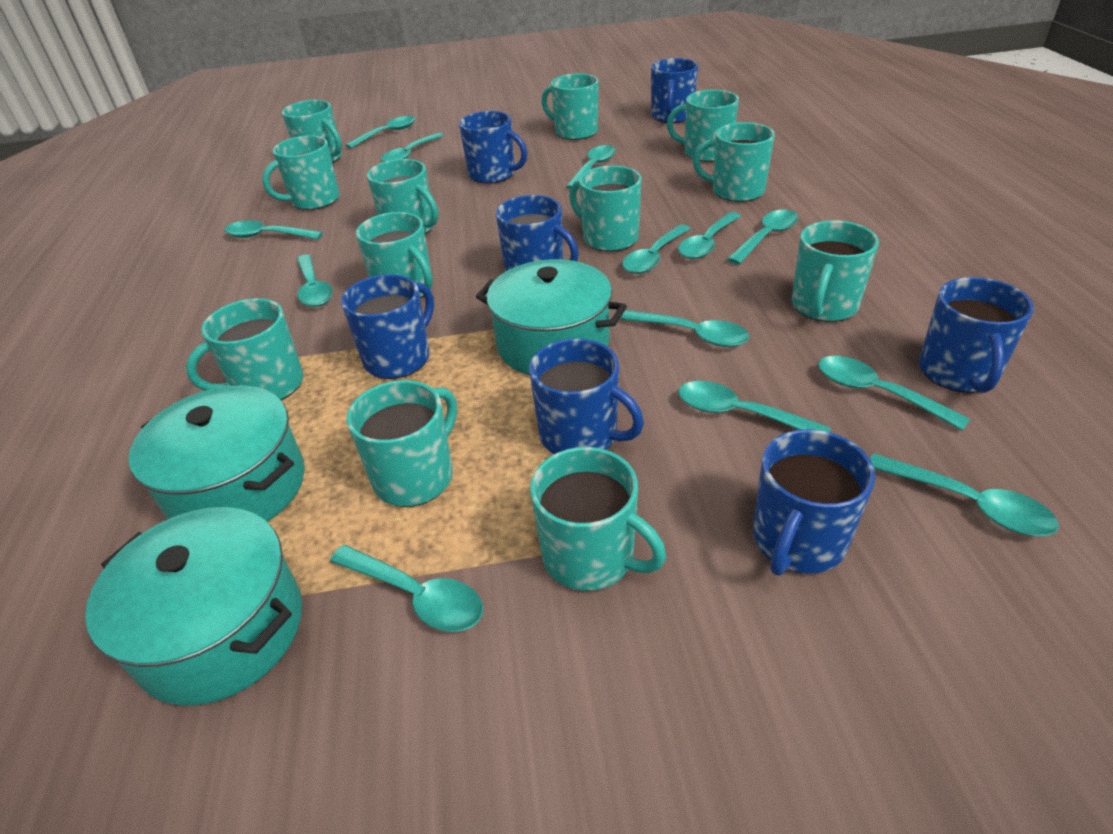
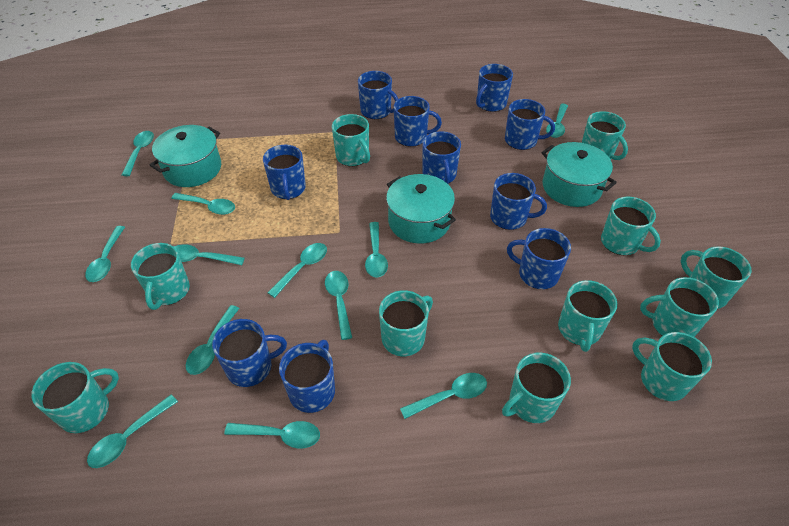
blue mug: [341,274,434,379] [459,111,527,184] [496,195,579,272] [529,339,644,454] [651,58,698,123] [753,429,875,576] [919,277,1034,393] = 7 -> [212,319,287,387] [263,145,306,200] [279,340,335,413] [358,71,398,119] [394,96,442,147] [423,131,461,184] [476,64,513,112] [490,173,547,230] [505,99,555,150] [507,228,571,289] = 10
turquoise mug: [186,298,303,400] [262,136,340,210] [282,100,342,163] [347,380,457,507] [356,212,433,298] [367,159,438,234] [530,447,666,591] [541,73,598,140] [569,165,642,252] [667,90,739,162] [693,122,775,202] [792,220,879,322] = 12 -> [31,362,119,433] [131,243,190,310] [332,114,370,166] [379,290,433,356] [502,353,571,423] [558,280,617,352] [582,111,628,160] [601,197,661,255] [632,332,712,401] [640,277,719,337] [681,246,751,309] = 11
turquoise spoon: [225,220,323,239] [297,254,333,307] [330,545,483,632] [345,116,416,149] [381,133,444,162] [566,145,616,189] [621,310,750,347] [622,224,691,274] [678,212,741,259] [678,381,831,432] [727,210,798,265] [818,356,970,431] [870,453,1059,536] = 13 -> [85,226,125,282] [87,395,178,468] [122,131,154,176] [171,193,235,215] [174,244,245,265] [186,305,240,375] [224,421,320,448] [268,243,327,298] [325,271,352,340] [365,222,388,277] [400,373,487,419] [546,104,568,138] = 12

